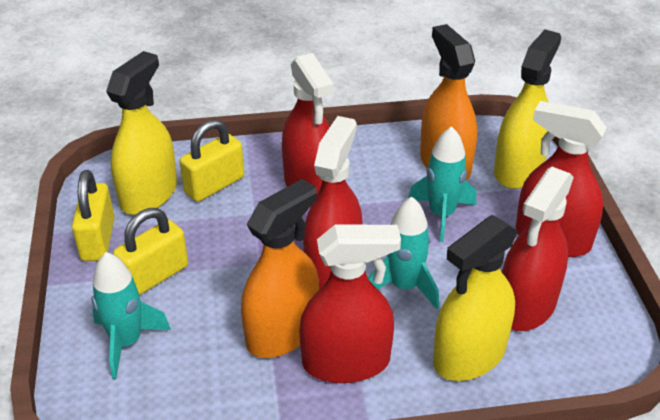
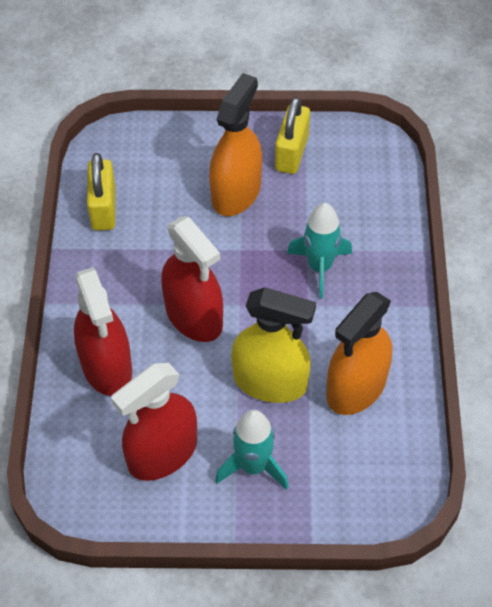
red spray bottle: [282,53,334,194] [299,225,401,383] [303,116,363,290] [502,167,574,331] [515,101,607,257] = 5 -> [74,267,132,396] [111,363,197,481] [161,216,223,342] = 3
turquoise rocket: [91,252,171,379] [368,196,439,309] [408,126,476,242] = 3 -> [215,410,289,490] [287,203,352,298] = 2
yellow padlock: [72,170,114,261] [113,208,188,295] [180,119,244,202] = 3 -> [87,153,116,231] [275,97,310,174] = 2
yellow spray bottle: [106,51,177,215] [433,215,518,381] [494,30,561,189] = 3 -> [231,287,316,403] = 1

